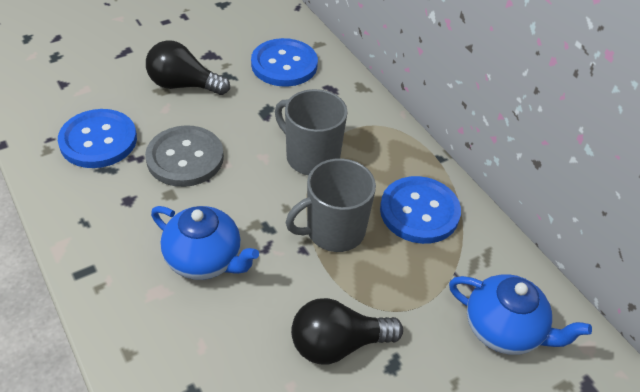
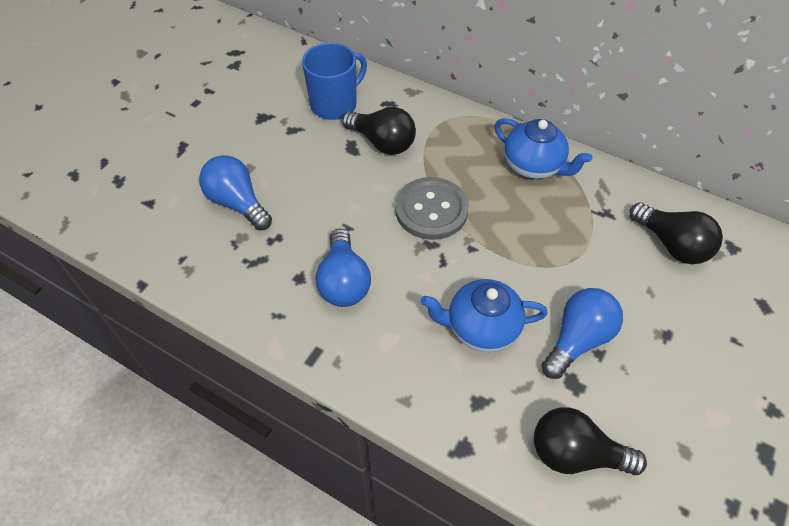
black light bulb: [146,40,230,95] [291,298,403,364] = 2 -> [342,107,416,155] [534,407,647,475] [629,203,723,264] = 3
blue button: [58,109,137,168] [251,38,318,87] [380,176,461,244] = 3 -> none = 0
blue light bulb: none = 0 -> [199,155,272,230] [316,229,371,307] [541,288,623,379] = 3
blue mug: none = 0 -> [302,43,367,120] = 1
grey mug: [275,89,348,175] [285,158,376,252] = 2 -> none = 0

